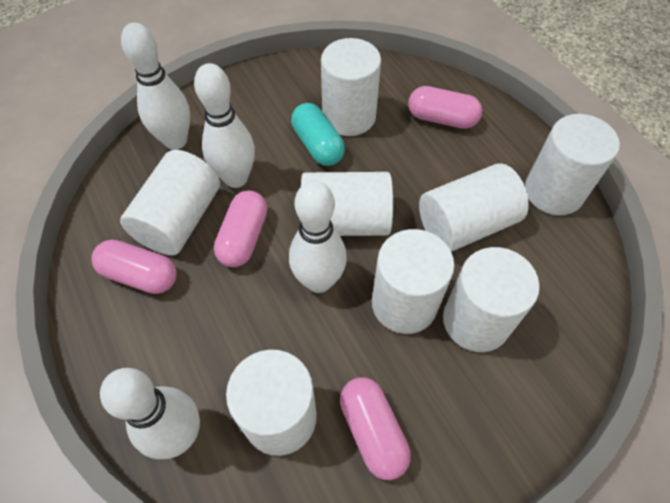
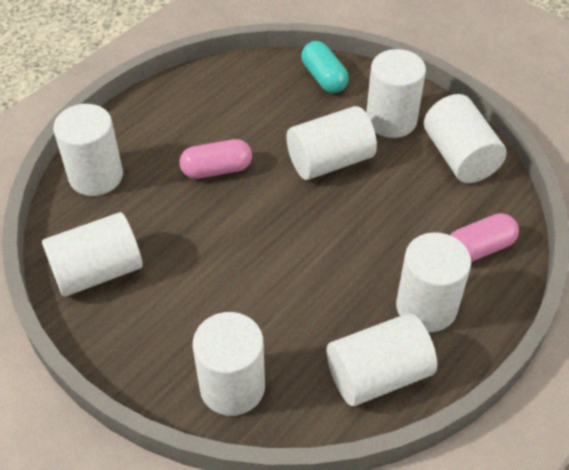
pink capsule: [91,240,177,294] [214,190,267,267] [340,377,411,480] [408,86,482,129] = 4 -> [179,139,252,179] [450,213,519,262] = 2
white bowling pin: [100,368,200,459] [121,23,190,150] [194,63,255,188] [289,180,347,293] = 4 -> none = 0

